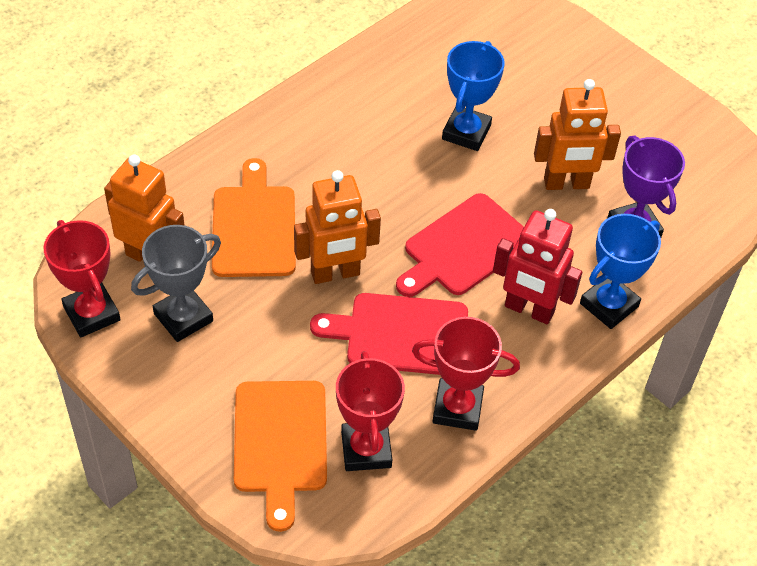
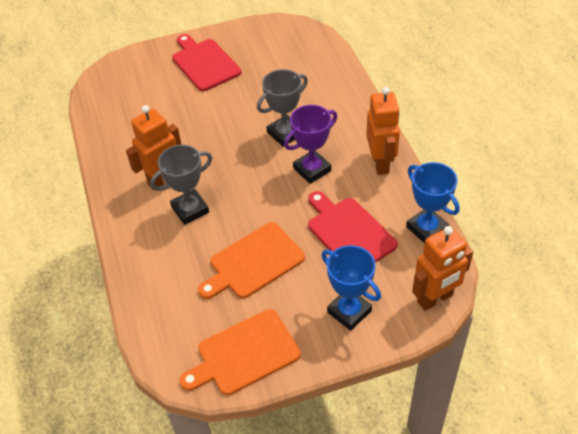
grey trophy: [131,225,221,342] = 1 -> [150,145,212,225] [257,69,308,147] = 2
red robot: [493,209,582,324] = 1 -> none = 0
red trophy: [44,220,121,337] [336,351,405,471] [412,317,520,431] = 3 -> none = 0

